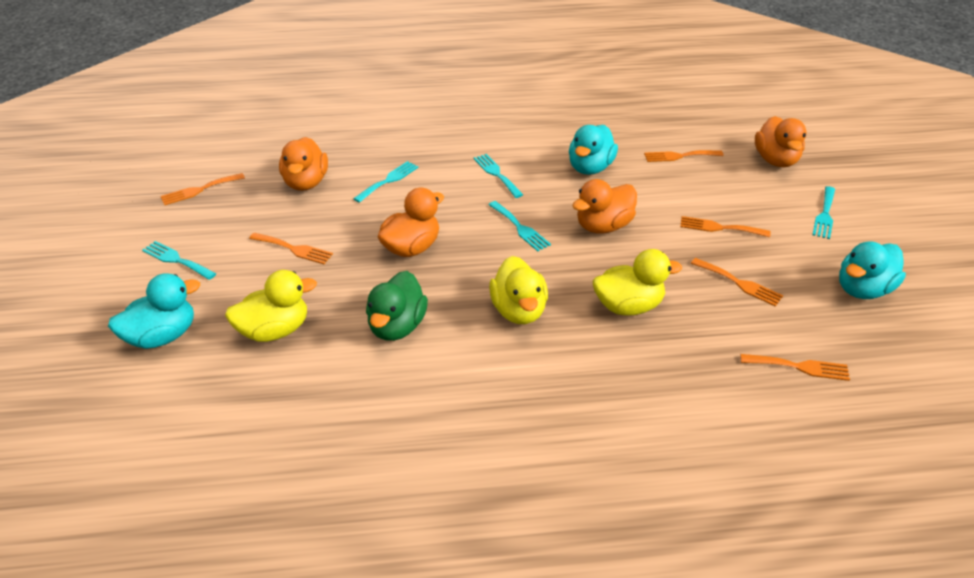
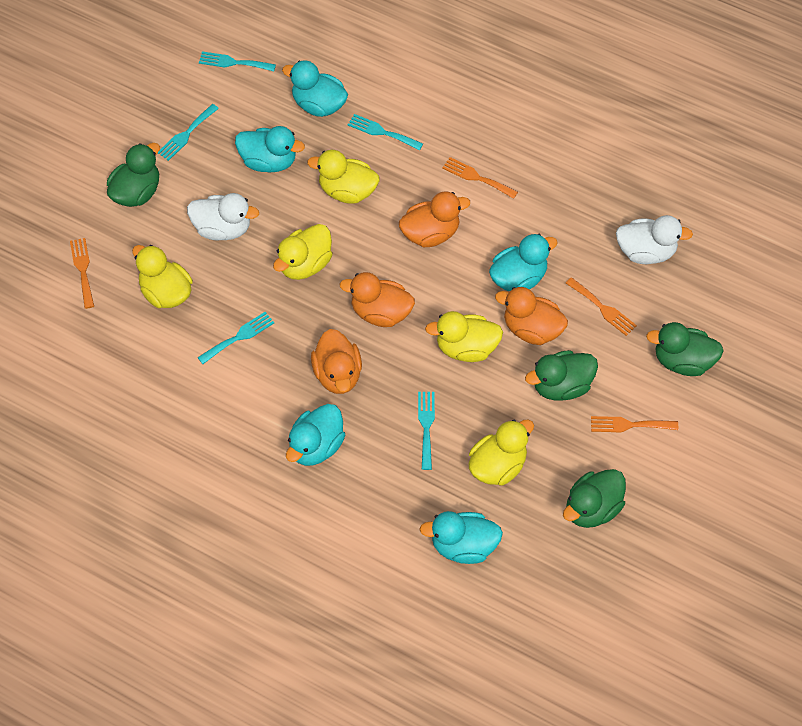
green duck: [366,271,428,341] = 1 -> [107,143,160,207] [525,350,598,401] [563,469,626,528] [646,322,724,376] = 4
orange fork: [161,173,245,205] [249,233,333,264] [644,150,724,162] [680,216,771,237] [691,258,783,306] [740,354,850,381] = 6 -> [70,238,94,309] [442,157,518,199] [566,277,637,336] [591,416,678,432] = 4
turquoise duck: [108,273,200,349] [569,125,618,175] [839,241,906,299] = 3 -> [235,126,305,172] [282,60,348,117] [286,404,345,466] [419,511,503,564] [489,234,558,291] = 5
white duck: none = 0 -> [187,193,259,241] [616,215,693,264] = 2
yellow duck: [225,270,317,342] [489,256,548,324] [593,249,682,316] = 3 -> [132,245,193,308] [273,224,333,280] [307,150,379,204] [425,311,503,362] [468,420,534,486] = 5

